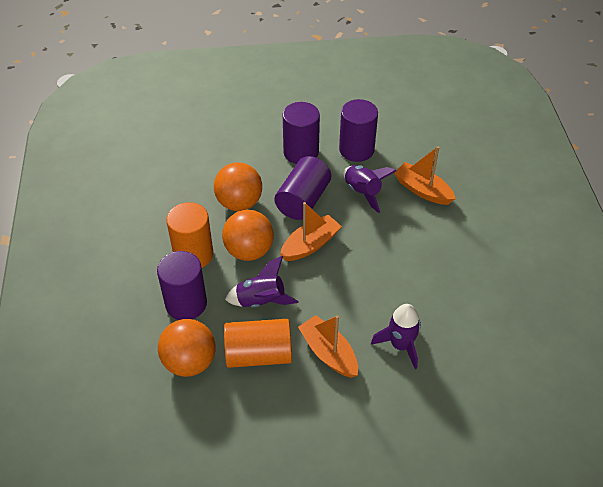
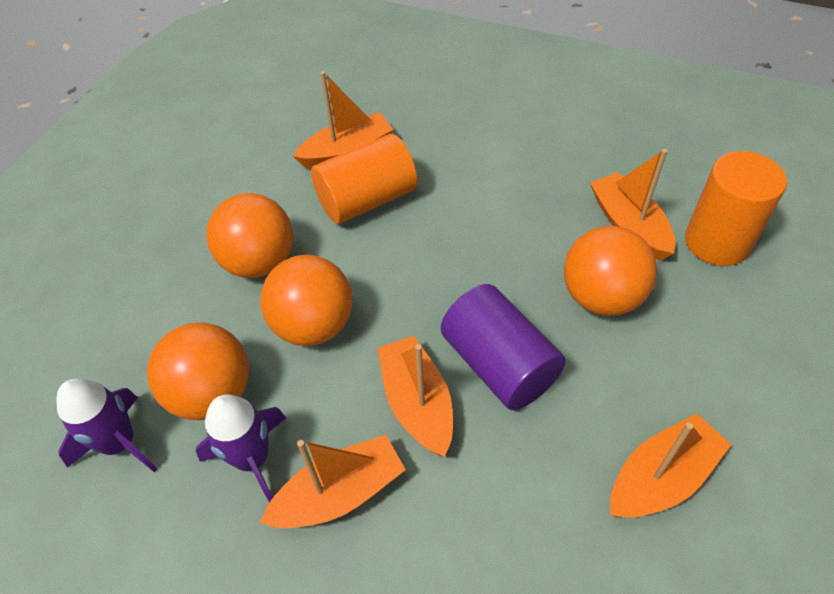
orange ball: [158,319,216,377] [214,163,262,211] [222,210,274,261] = 3 -> [147,323,249,420] [207,193,293,278] [260,255,352,346] [564,226,657,316] = 4
orange boat: [280,202,342,261] [298,315,358,378] [394,146,456,205] = 3 -> [260,435,406,528] [293,71,394,169] [377,336,453,457] [590,149,676,261] [610,414,731,518] = 5
purple cylinder: [157,251,207,320] [274,156,331,220] [283,102,320,164] [339,99,378,162] = 4 -> [441,284,566,410] = 1
purple rocket: [225,256,299,308] [344,165,397,213] [371,304,421,369] = 3 -> [56,379,157,473] [196,394,286,502] = 2

